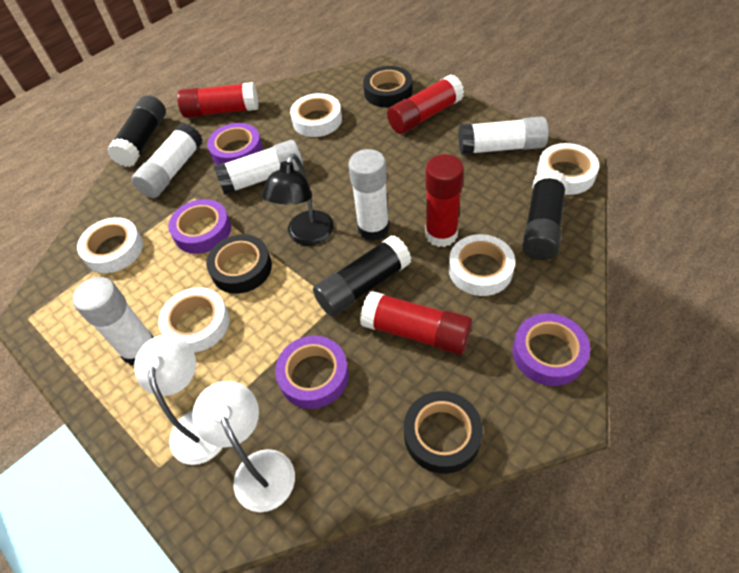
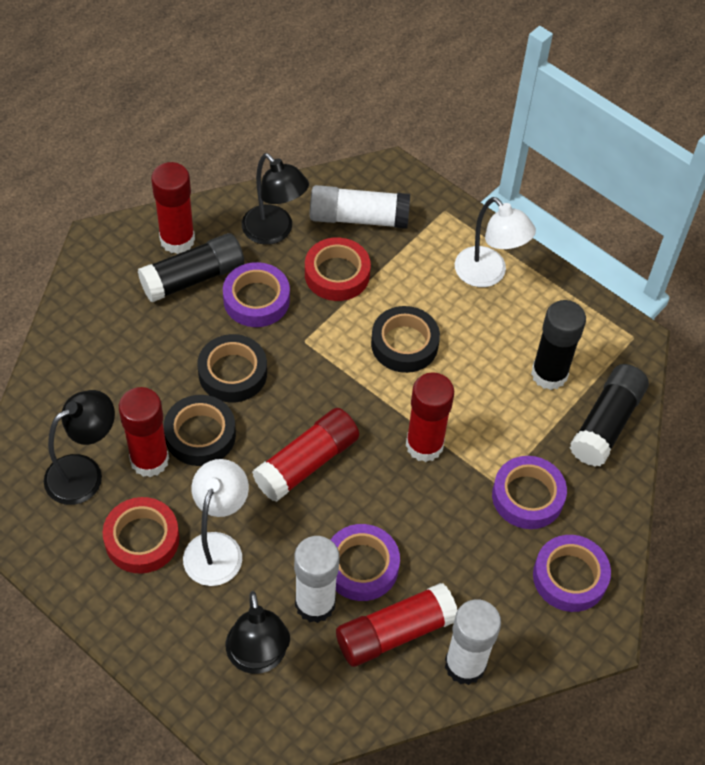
black lamp: [262,154,334,246] = 1 -> [44,390,115,505] [226,591,290,674] [242,153,309,245] = 3
red glue stick: [177,82,258,118] [360,291,472,355] [387,74,464,134] [425,154,464,247] = 4 -> [119,387,169,477] [151,162,195,254] [252,408,359,502] [336,583,457,667] [406,372,454,462] = 5
red tape: none = 0 -> [103,497,179,574] [305,237,371,301] = 2
white glue stick: [72,277,154,365] [131,123,203,198] [213,140,303,195] [348,149,390,241] [459,116,549,155] = 5 -> [294,536,339,623] [310,185,410,229] [445,599,501,685] = 3
white tape: [77,217,143,273] [158,287,230,353] [290,93,342,137] [449,234,515,296] [537,143,599,195] = 5 -> none = 0

